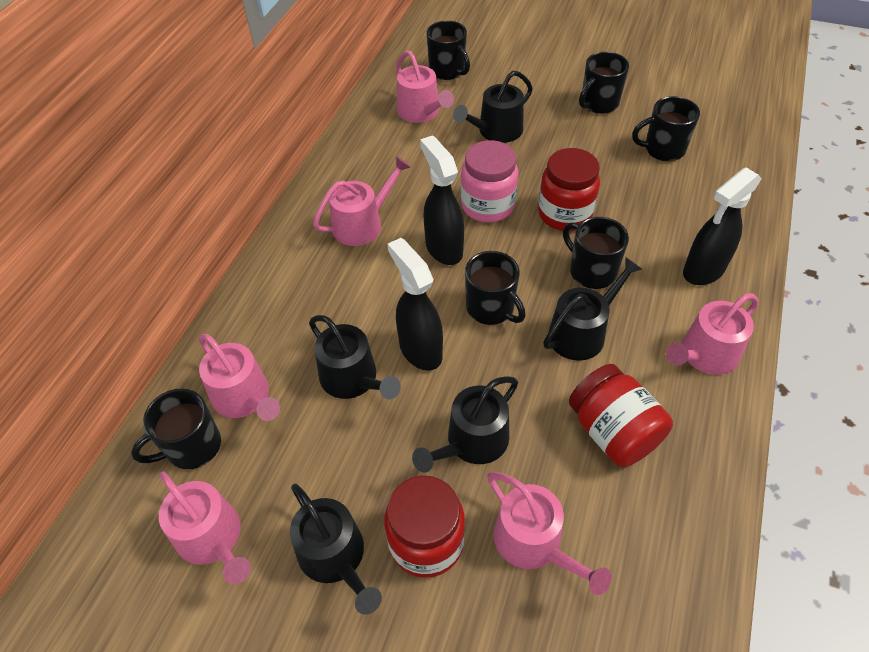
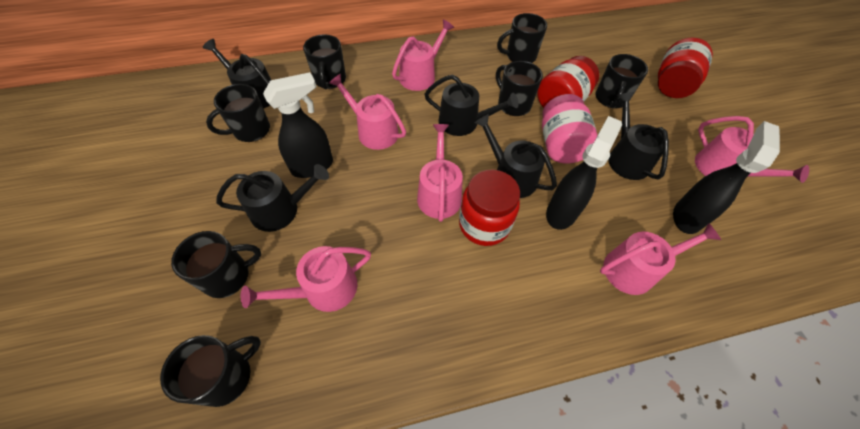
black mug: [131,389,221,469] [426,21,470,80] [465,251,526,325] [563,217,629,289] [579,52,629,114] [632,96,700,161] = 6 -> [160,335,261,407] [171,231,261,298] [206,84,270,142] [303,35,346,89] [496,61,543,116] [497,13,547,63] [596,54,648,108] = 7

